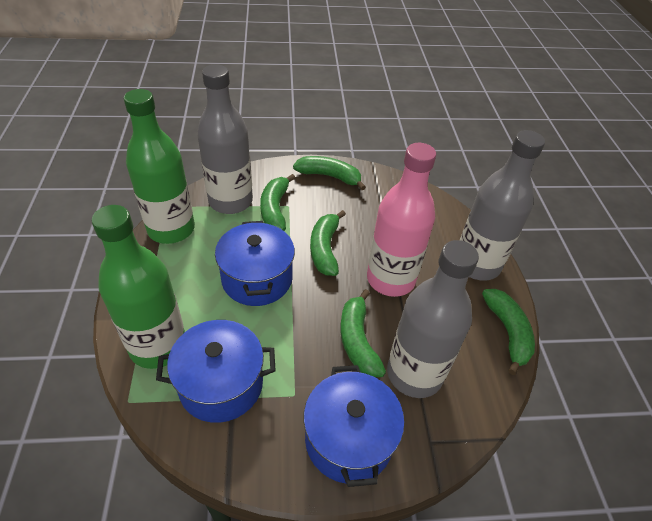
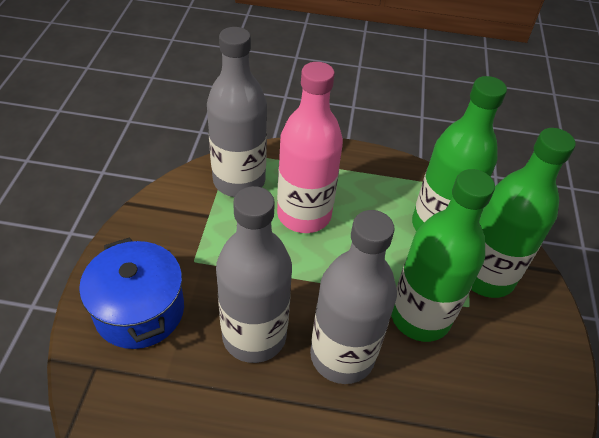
blue pot: [156,320,276,423] [215,221,295,306] [303,365,404,487] = 3 -> [79,237,184,349] = 1
green banana: [260,174,295,231] [293,156,366,190] [310,210,346,276] [340,289,386,377] [482,289,535,375] = 5 -> none = 0
green bottle: [92,205,185,369] [124,89,195,244] = 2 -> [391,169,495,342] [412,76,507,231] [471,128,576,298] = 3

